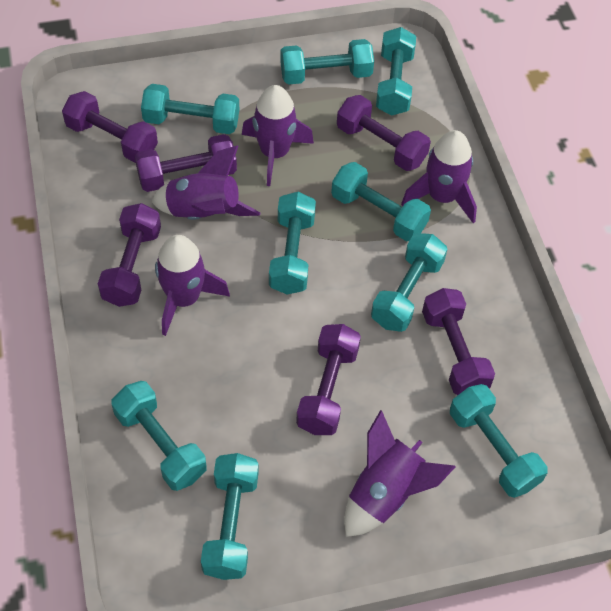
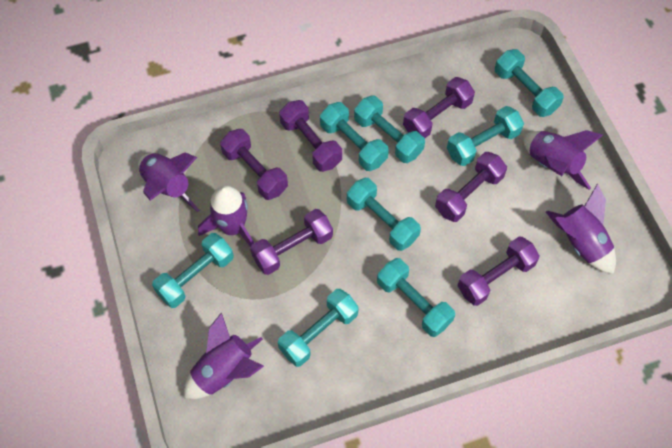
turquoise dumbbell: [111,381,207,491] [141,84,239,134] [201,453,259,580] [269,192,316,294] [280,39,374,84] [331,162,431,241] [371,233,447,332] [376,27,416,116] [450,384,548,498] = 9 -> [152,233,234,308] [278,289,359,367] [320,102,389,171] [347,178,421,251] [354,96,425,163] [377,258,455,337] [447,106,524,166] [495,49,564,117] = 8

